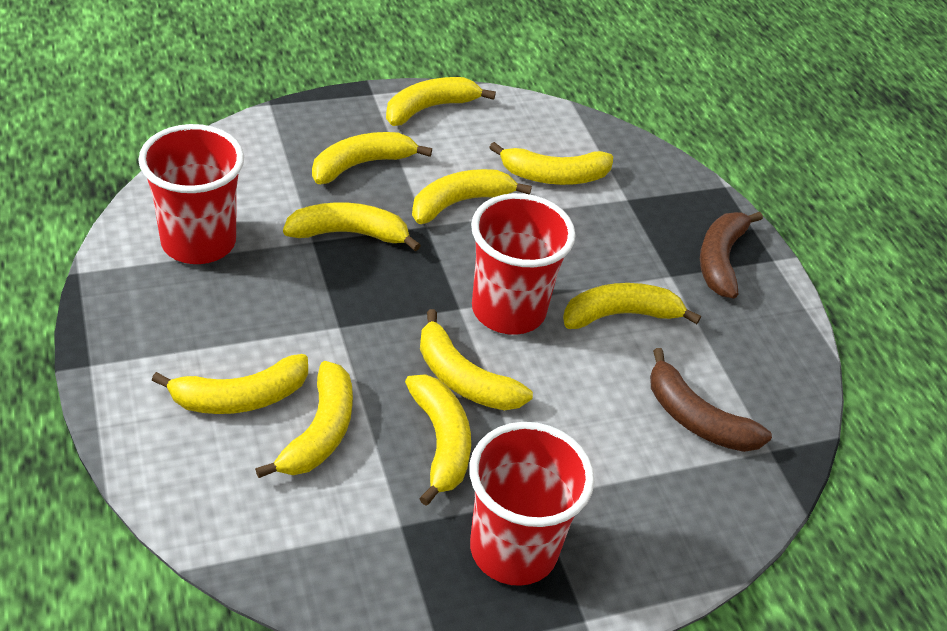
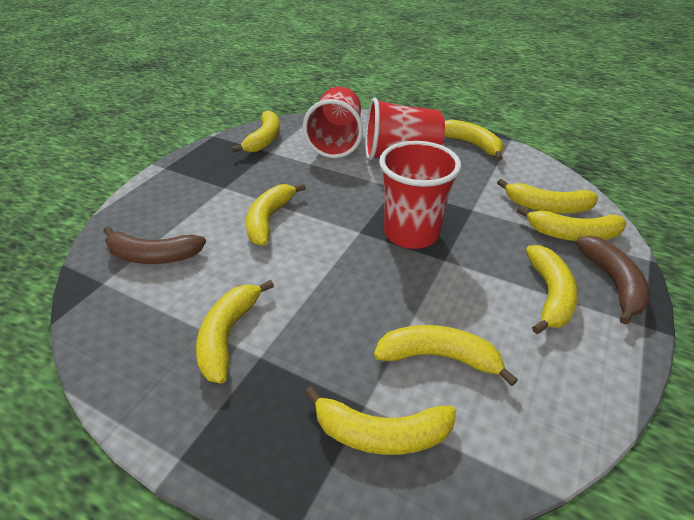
yellow banana: [152,354,308,414] [255,361,353,478] [283,202,421,251] [312,132,432,184] [386,77,496,126] [405,374,471,506] [412,169,532,224] [420,309,533,410] [489,142,613,185] [563,283,701,329] = 10 -> [196,280,274,384] [232,110,280,153] [246,183,306,245] [304,386,456,455] [374,325,518,386] [444,120,504,160] [497,179,598,213] [517,206,626,241] [526,245,578,334] = 9

